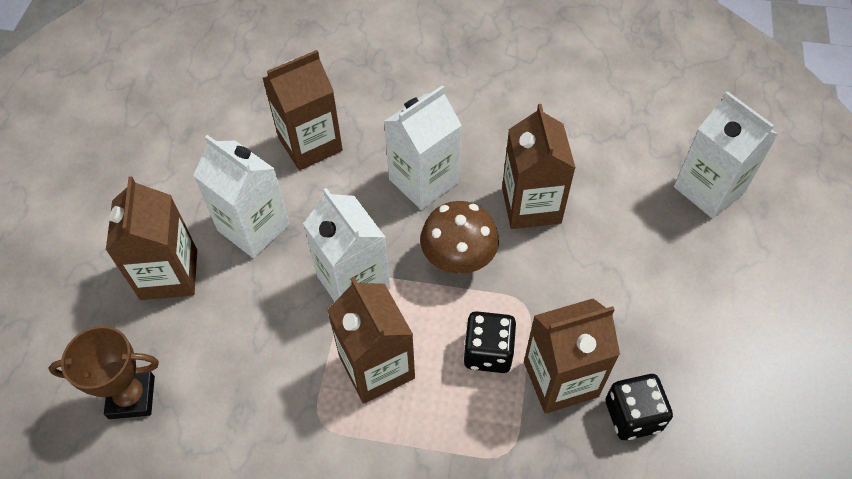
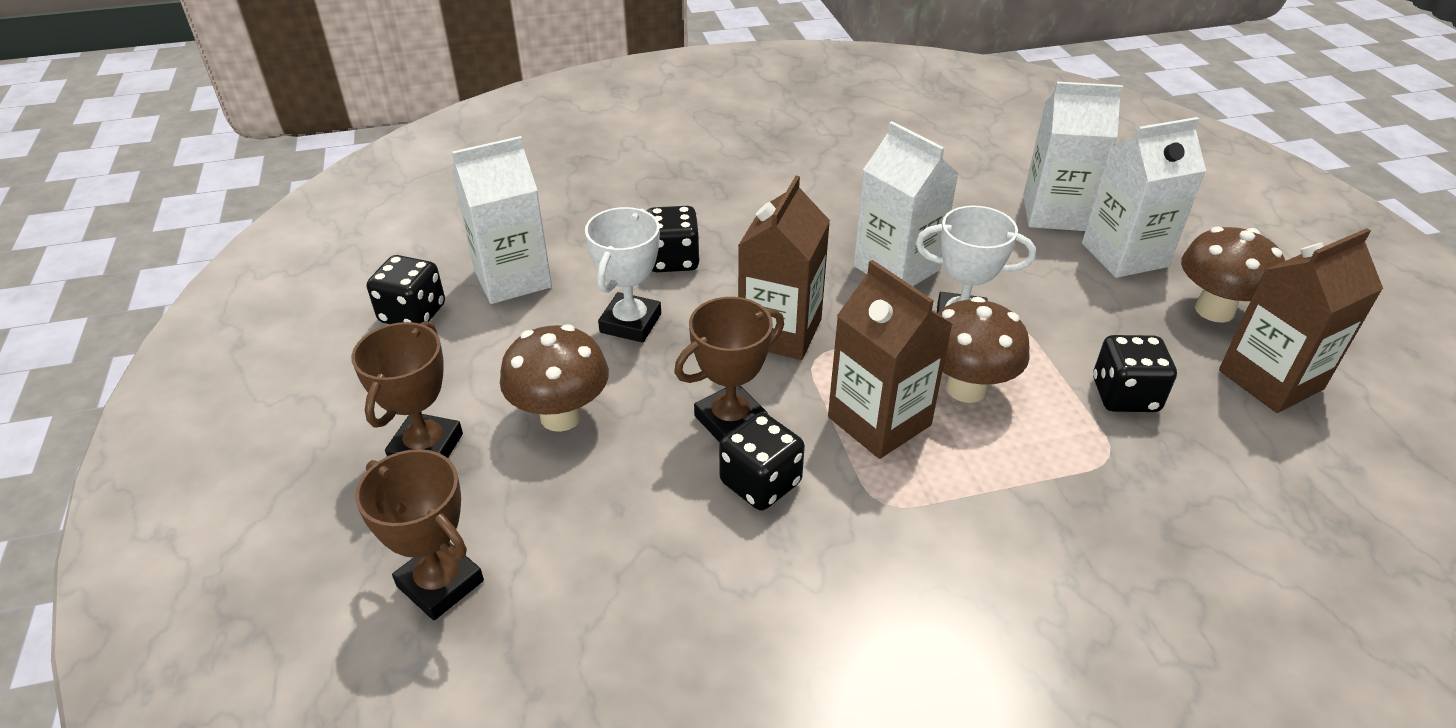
black dice: [463,311,516,373] [605,374,673,440] = 2 -> [367,255,445,324] [647,206,700,272] [719,412,805,510] [1093,335,1177,412] = 4
brown carton: [106,176,197,300] [262,50,343,171] [327,277,415,404] [502,104,576,229] [524,298,620,414] = 5 -> [738,176,830,360] [828,260,953,459] [1219,228,1383,413] = 3
brown mushroom: [420,201,499,274] = 1 -> [500,324,609,432] [937,297,1030,403] [1181,226,1285,323] = 3
brown trophy: [48,326,159,419] = 1 -> [351,321,463,458] [355,449,484,620] [674,297,784,442] = 3
white trophy: none = 0 -> [585,207,661,343] [916,205,1036,313] = 2

